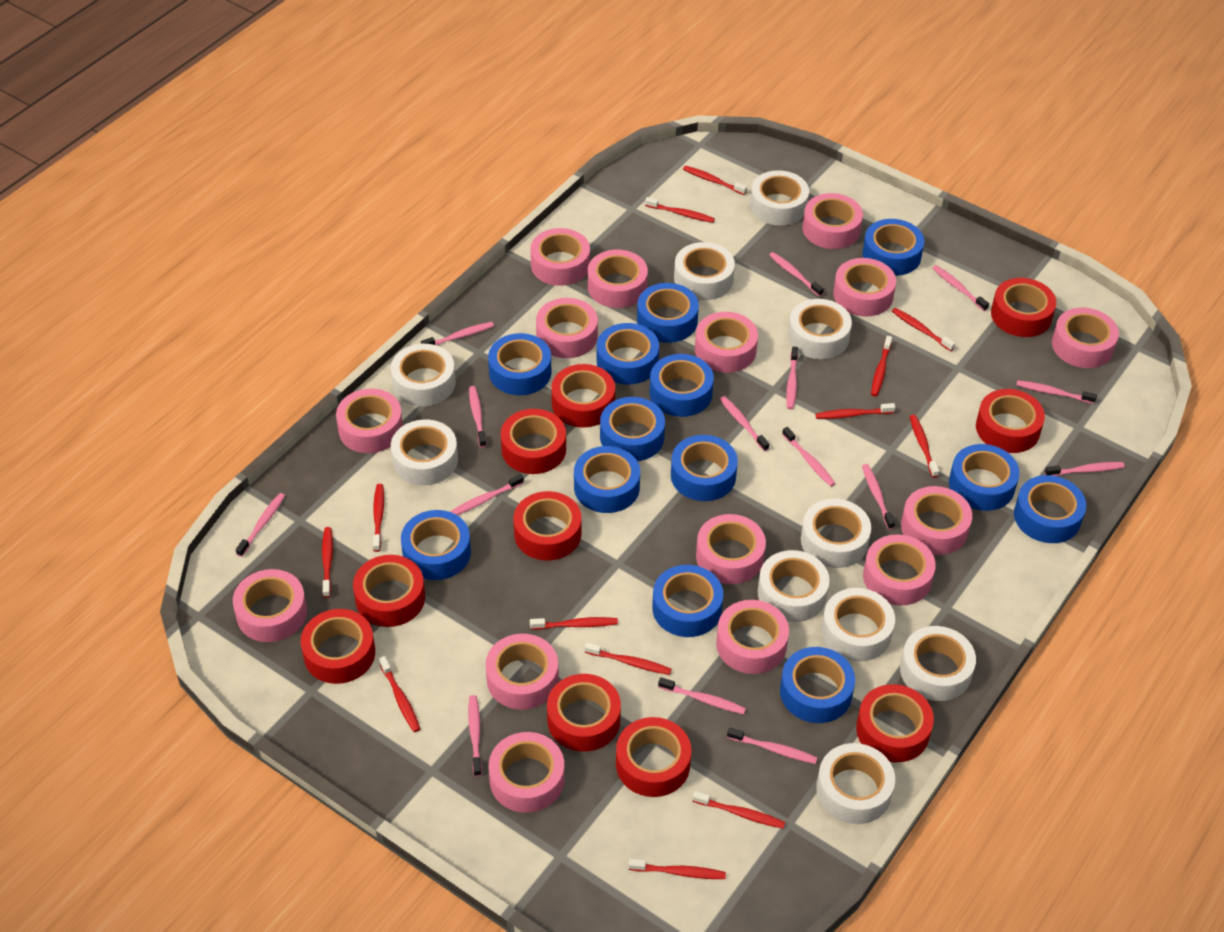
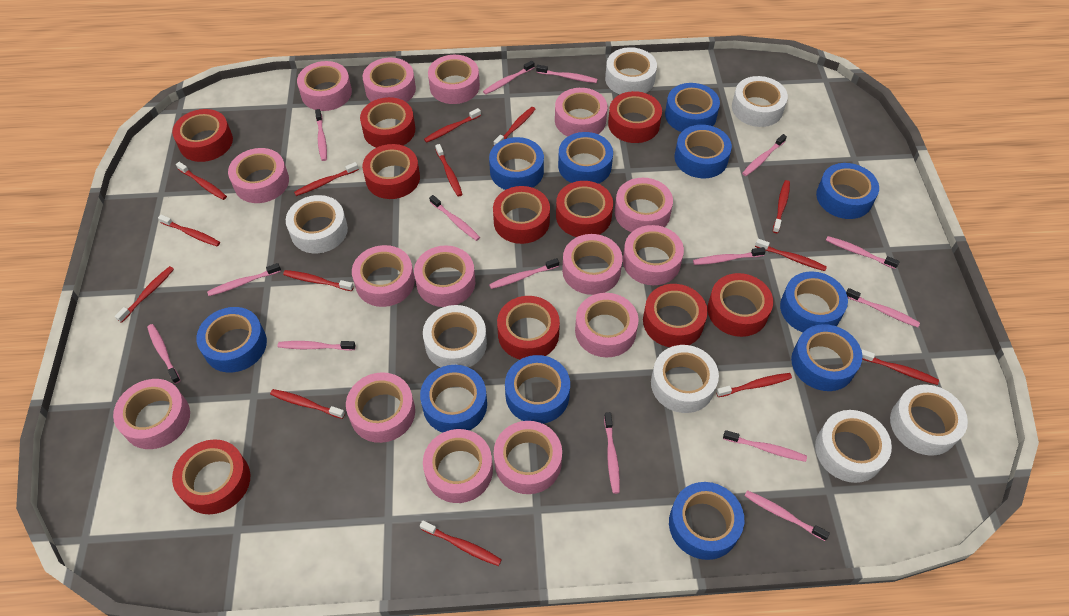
blue tape: [401,510,471,580] [488,333,552,395] [574,446,640,513] [597,323,659,385] [600,397,665,461] [637,283,699,343] [650,354,714,417] [652,565,723,637] [671,435,738,501] [780,647,855,723] [862,219,924,276] [949,444,1020,511] [1014,475,1086,543] = 13 -> [196,307,267,373] [420,365,487,432] [489,137,544,190] [505,355,570,424] [558,132,613,184] [665,83,720,132] [669,482,744,560] [674,125,732,178] [780,271,848,332] [791,324,862,391] [816,163,879,219] = 11
red toothbrush: [322,527,333,598] [373,484,384,552] [379,656,420,732] [530,617,618,630] [585,642,672,675] [628,859,726,879] [645,197,715,223] [683,166,747,195] [692,791,785,829] [816,403,895,419] [871,336,892,396] [892,308,955,351] [910,415,939,478] = 13 -> [115,266,174,323] [158,215,220,247] [176,162,227,200] [270,389,345,419] [283,270,354,291] [294,162,359,196] [420,521,502,566] [424,108,481,143] [435,144,463,197] [494,107,536,146] [716,373,792,397] [755,239,827,271] [773,180,790,233] [861,349,939,385] = 14
white tape: [391,344,456,406] [391,419,458,485] [674,242,735,300] [750,170,809,225] [758,550,830,622] [788,299,852,359] [801,499,871,568] [816,743,895,824] [821,588,895,661] [900,626,976,701] = 10 -> [286,195,348,253] [423,305,487,368] [605,47,657,94] [651,345,719,413] [732,76,788,127] [815,410,892,483] [890,384,968,456] = 7

